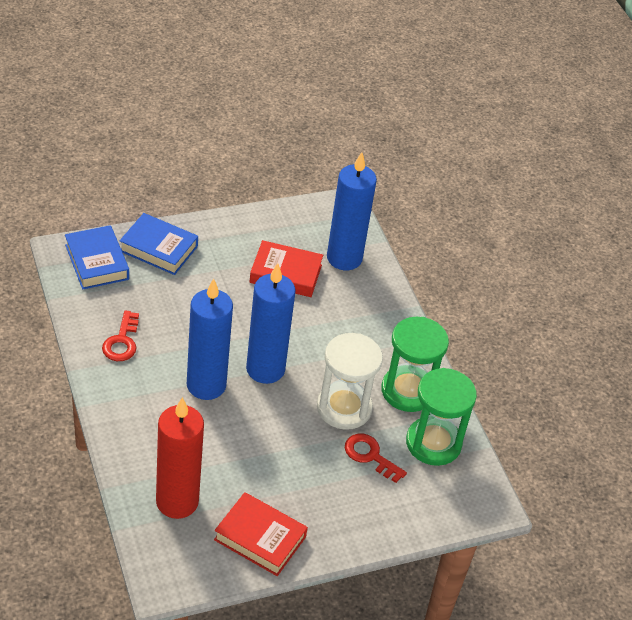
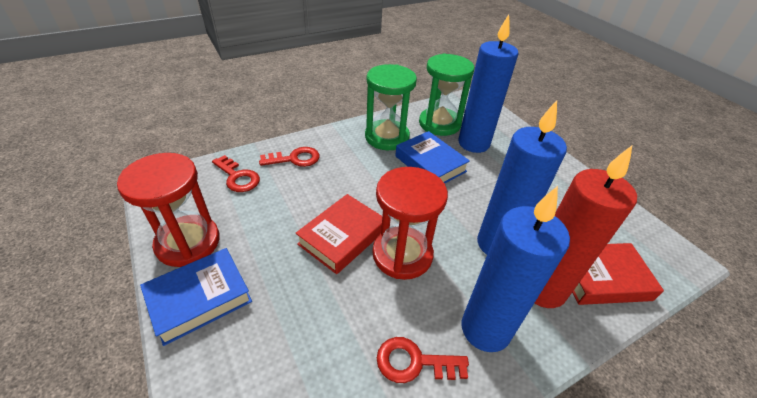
red hourglass: none = 0 -> [117,153,220,267] [373,167,448,280] = 2
red key: [102,310,139,361] [345,434,407,483] = 2 -> [212,155,260,192] [259,147,320,167] [377,337,469,383] = 3
white hourglass: [317,333,383,430] = 1 -> none = 0

